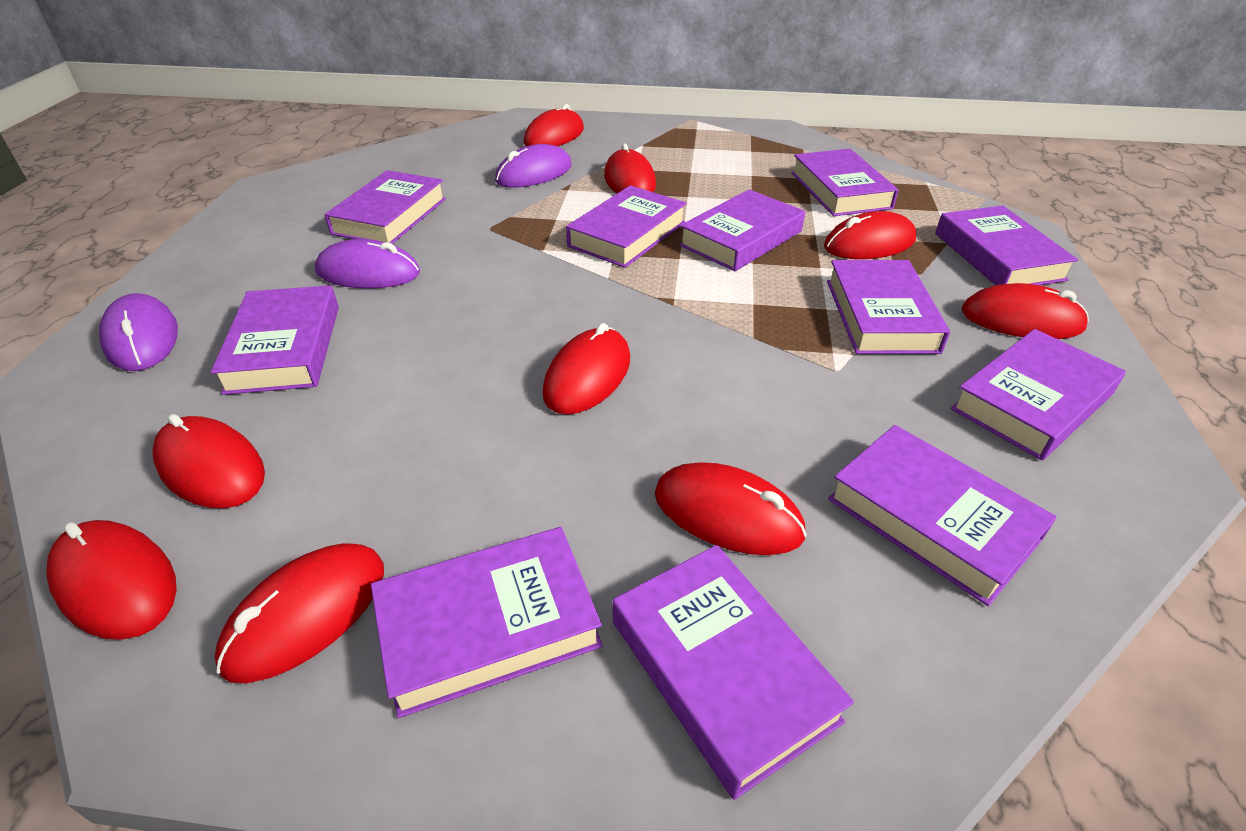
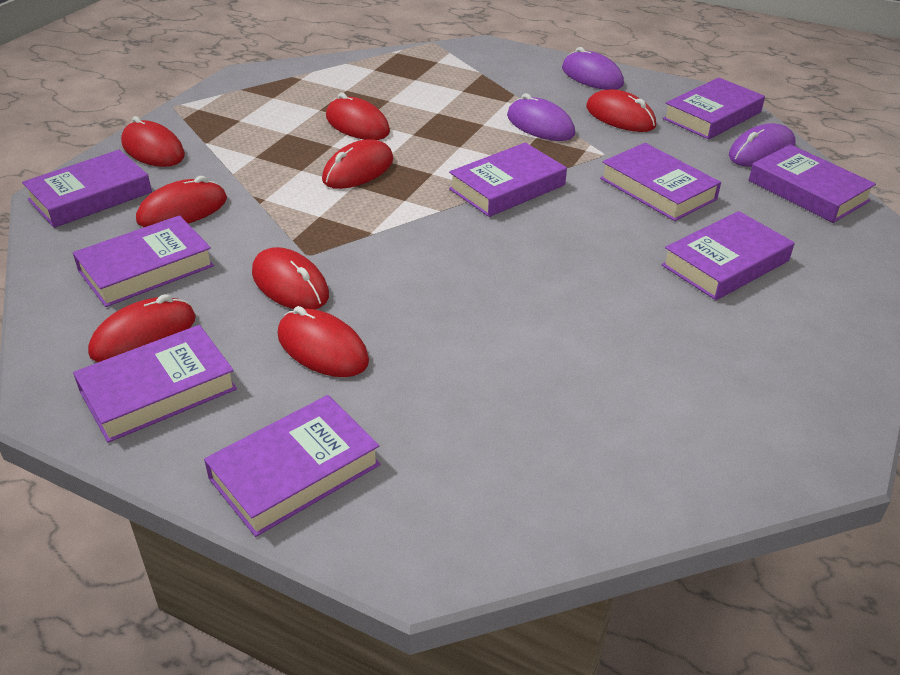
purple book: [211,285,339,395] [324,170,446,244] [371,527,603,718] [566,185,687,268] [612,545,854,800] [679,189,805,271] [791,149,899,216] [827,260,950,354] [828,425,1057,606] [935,205,1078,285] [951,329,1126,461] = 11 -> [22,150,152,228] [73,215,214,307] [73,325,237,443] [204,395,380,537] [449,142,567,217] [600,143,721,221] [662,211,794,300] [663,78,765,139] [749,144,876,223] = 9
red mouse: [46,520,177,640] [152,414,265,508] [215,543,384,683] [523,104,584,146] [543,323,630,414] [604,143,656,193] [655,462,807,555] [824,211,916,259] [961,283,1089,339] = 9 -> [88,294,196,362] [121,116,185,167] [136,176,227,227] [252,247,329,309] [278,306,369,377] [322,139,393,189] [326,93,390,140] [586,89,656,132] = 8

